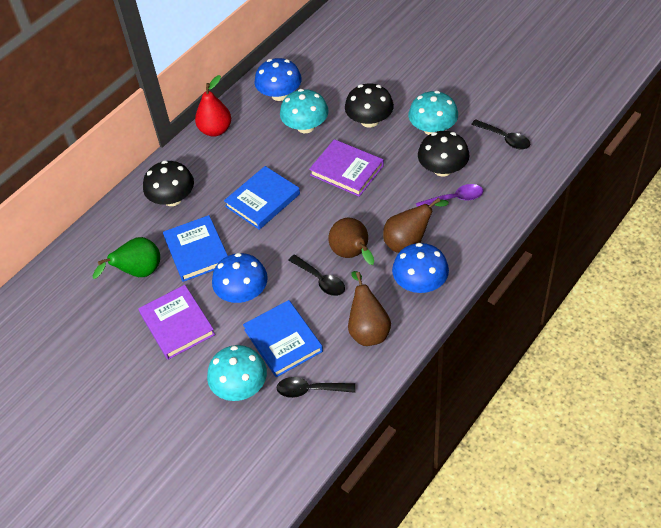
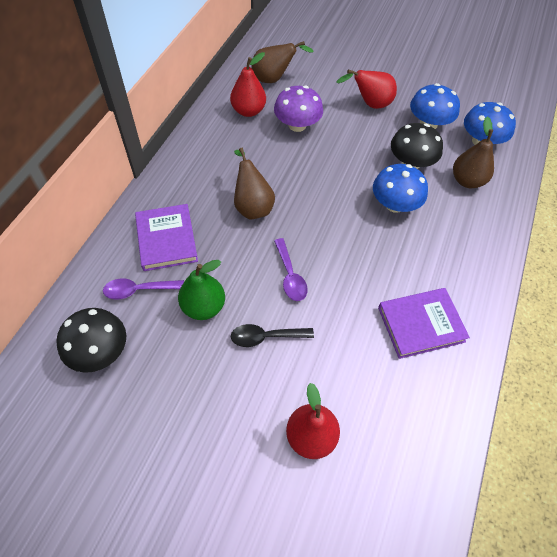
black mushroom: [143,160,194,206] [345,83,394,128] [418,131,470,177] = 3 -> [57,308,126,373] [391,123,443,169] = 2
black spoon: [277,377,355,398] [288,255,345,296] [471,119,530,149] = 3 -> [231,324,314,347] = 1
blue book: [163,215,228,282] [224,166,300,230] [243,300,323,377] = 3 -> none = 0
purple mushroom: none = 0 -> [274,85,323,132] = 1
purple spoon: [416,184,483,207] = 1 -> [103,279,184,299] [274,238,308,301] = 2
red pear: [195,75,231,137] = 1 -> [230,52,266,117] [286,383,340,459] [336,69,397,109] = 3
turquoise mushroom: [207,345,267,401] [280,89,329,133] [409,91,458,135] = 3 -> none = 0

